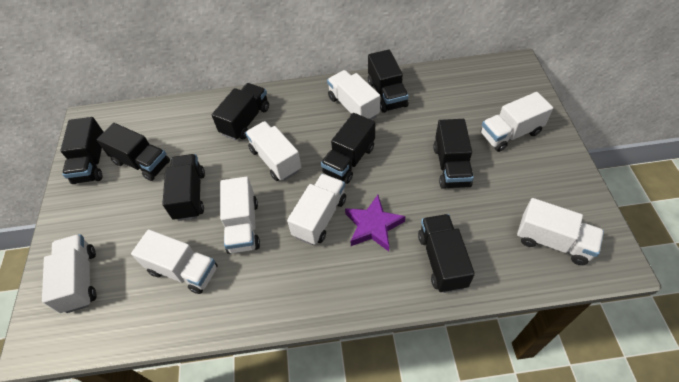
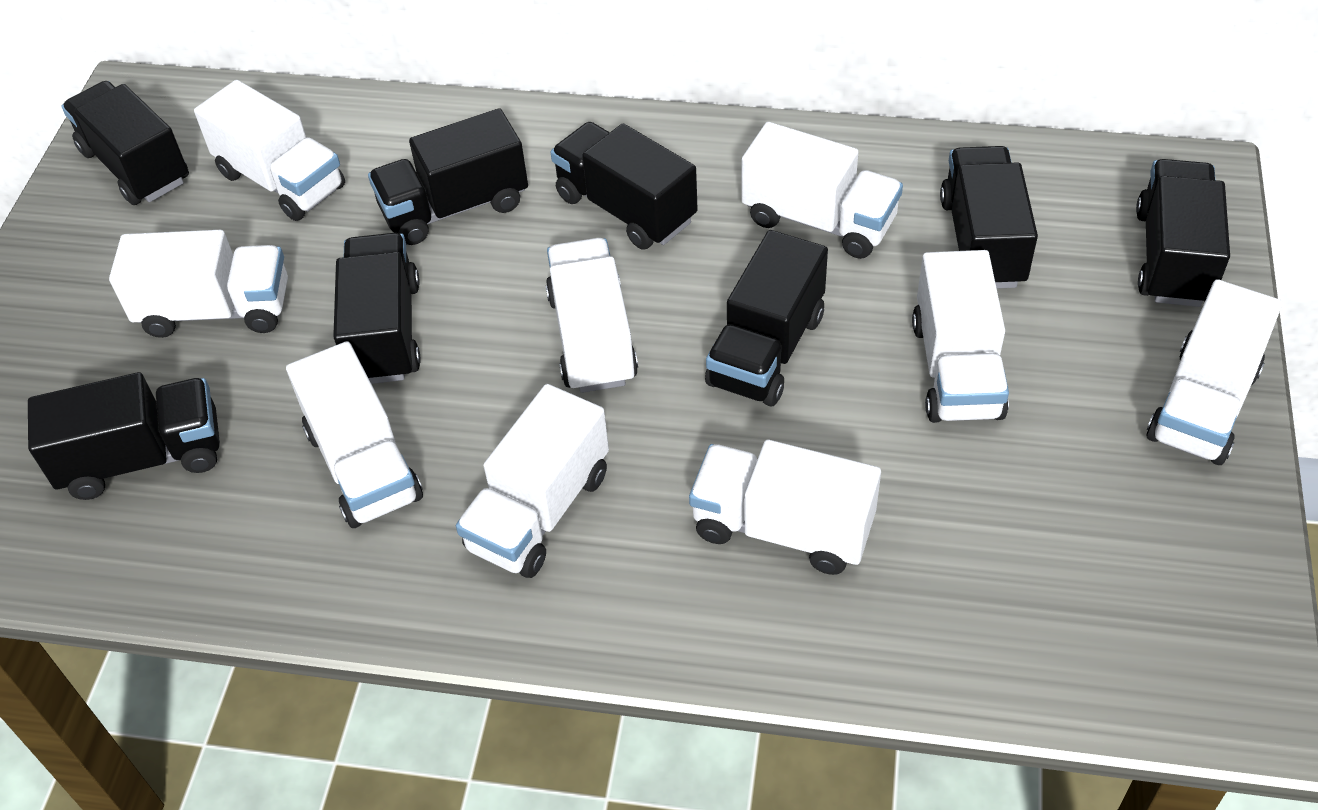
purple star: [345,195,406,251] = 1 -> none = 0
white truck: [42,234,97,313] [131,229,218,294] [220,177,260,254] [245,121,301,181] [287,174,346,245] [327,70,380,120] [480,92,553,152] [517,198,604,265] = 8 -> [109,230,288,338] [194,80,345,221] [286,341,423,528] [456,384,609,578] [546,238,638,393] [689,440,881,575] [742,122,903,259] [912,250,1009,423] [1147,279,1282,465] = 9

